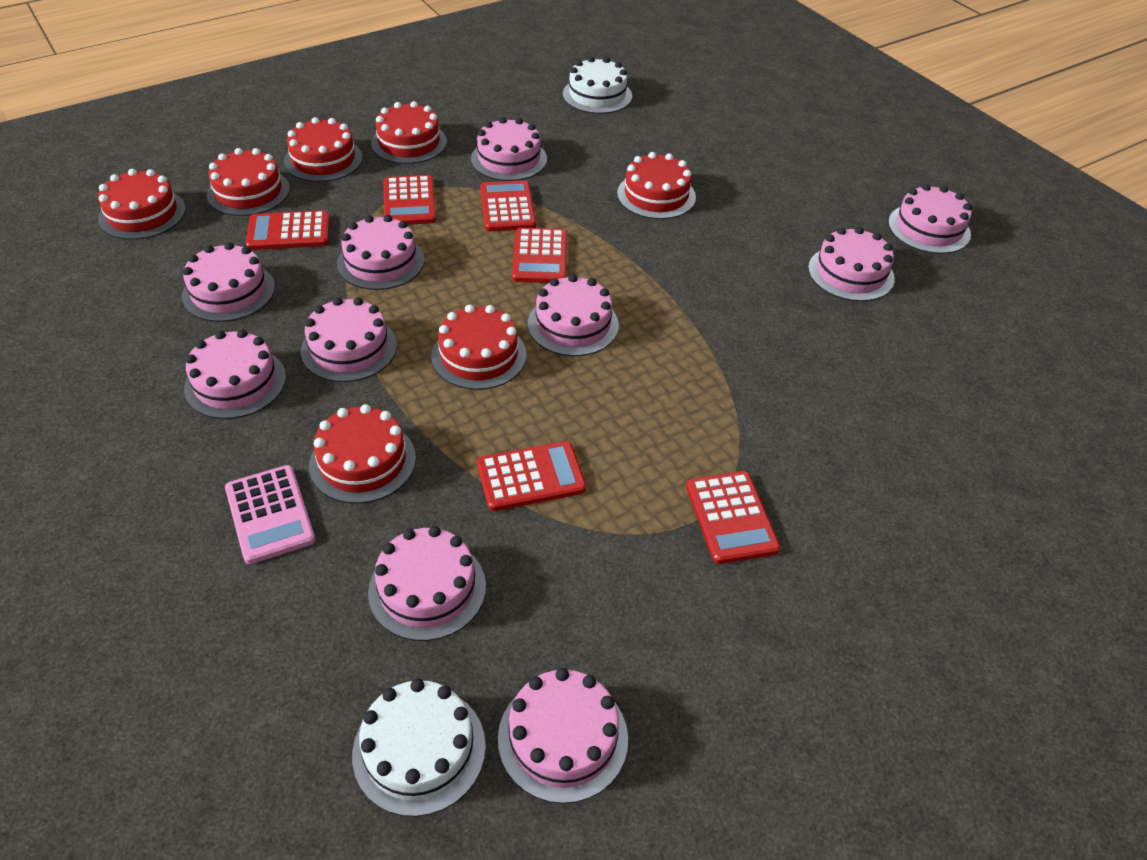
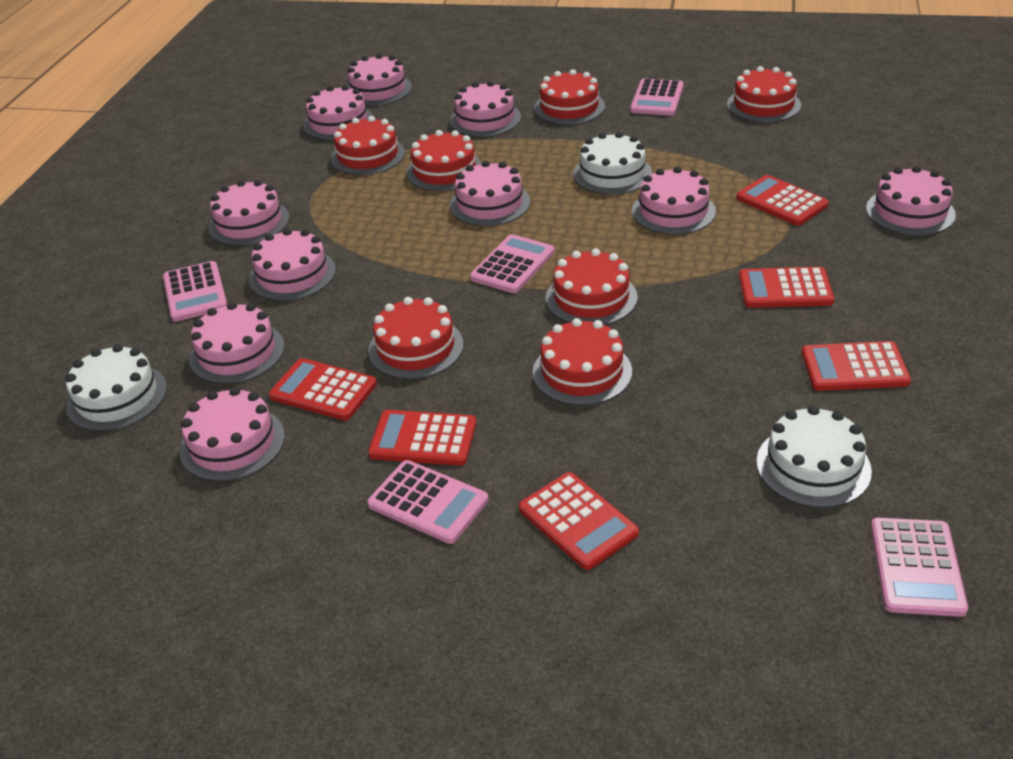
pink calculator: [225,465,315,564] = 1 -> [163,261,227,322] [367,460,489,544] [470,234,555,293] [630,78,684,116] [871,518,968,617] = 5
white cake: [352,679,486,817] [563,57,632,114] = 2 -> [65,344,167,432] [573,132,652,195] [756,405,872,508] = 3

